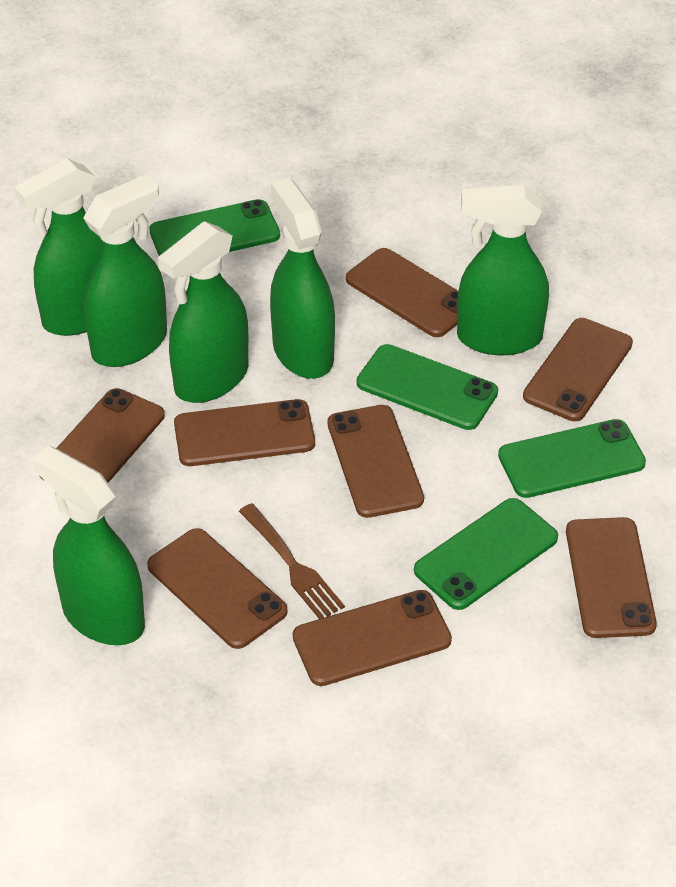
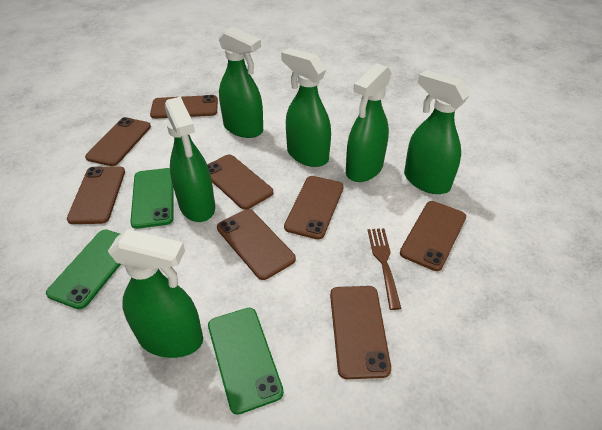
green phone: [149,199,280,256] [357,344,498,430] [414,498,558,610] [498,419,646,498] = 4 -> [46,230,121,309] [130,168,173,229] [208,308,284,415] = 3

